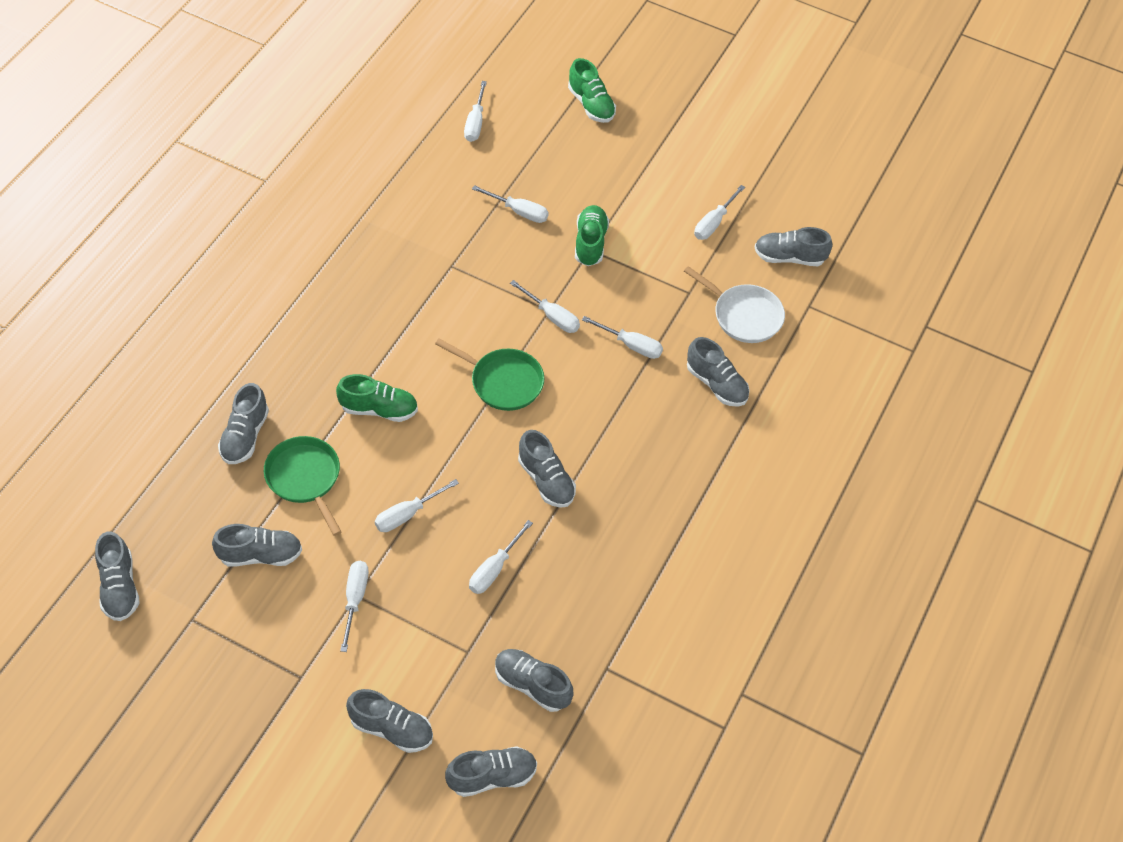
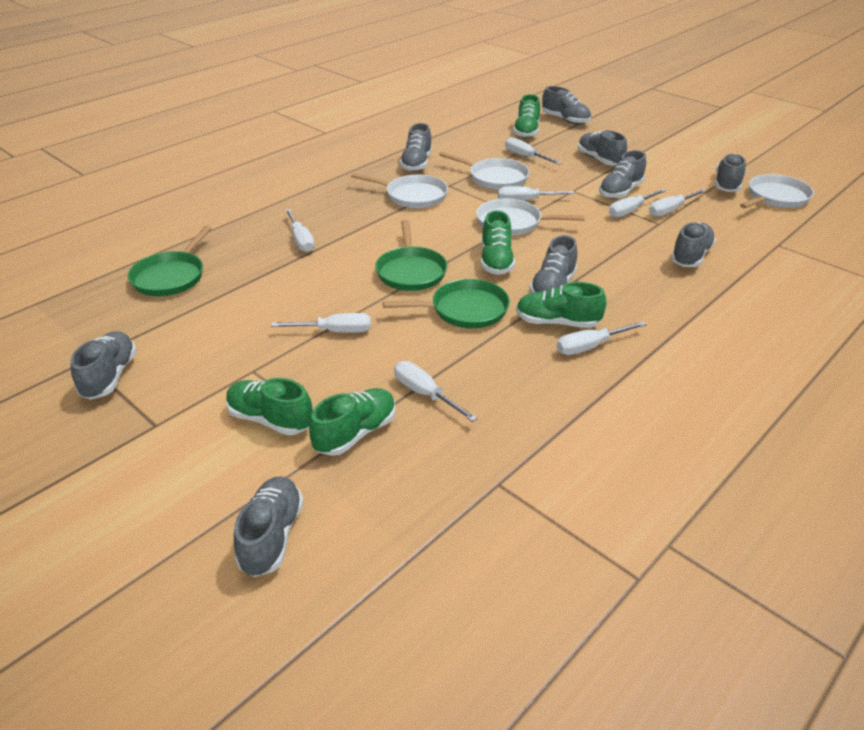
green pan: [264,436,342,536] [435,338,545,411] = 2 -> [128,226,212,296] [375,220,447,291] [383,279,510,328] = 3
green shoe: [336,374,418,422] [568,58,616,123] [575,205,609,266] = 3 -> [226,378,313,436] [309,388,395,456] [481,210,515,275] [513,94,540,138] [516,282,606,328] = 5
white pan: [684,266,785,343] = 1 -> [351,173,448,208] [439,152,529,190] [476,199,585,236] [740,174,814,208] = 4

